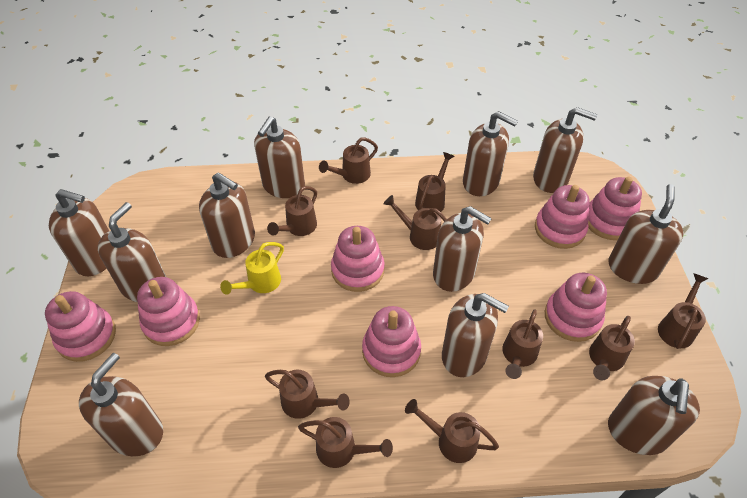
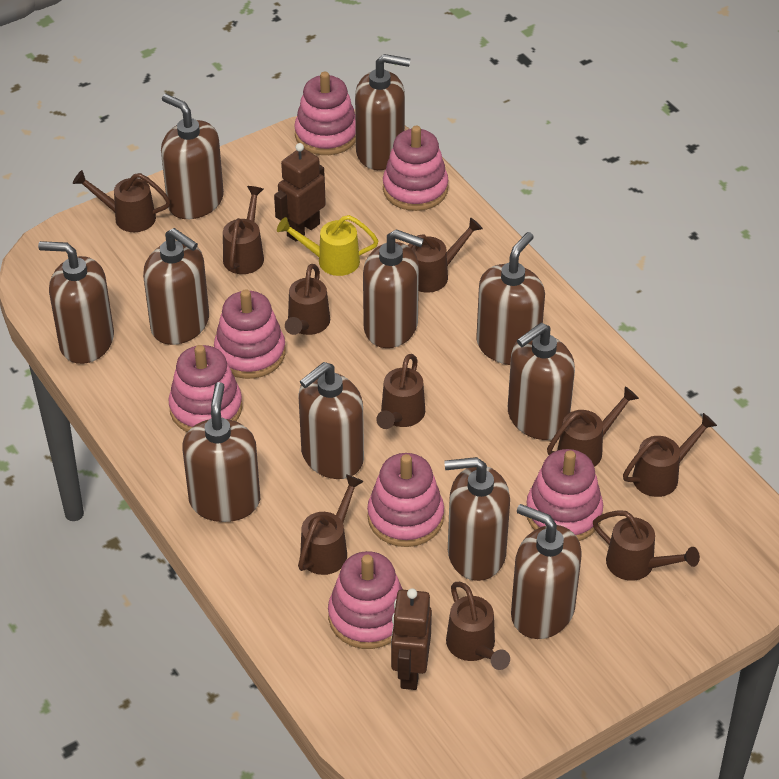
brown robot: none = 0 -> [274,143,326,241] [391,588,432,690] = 2

